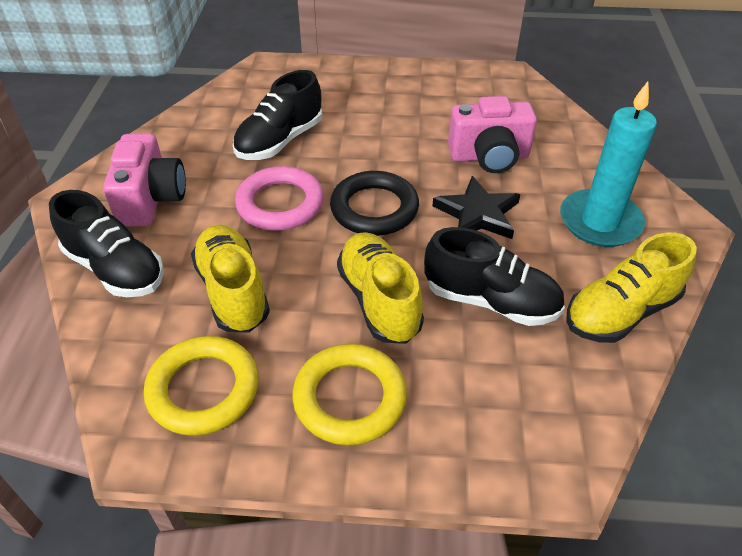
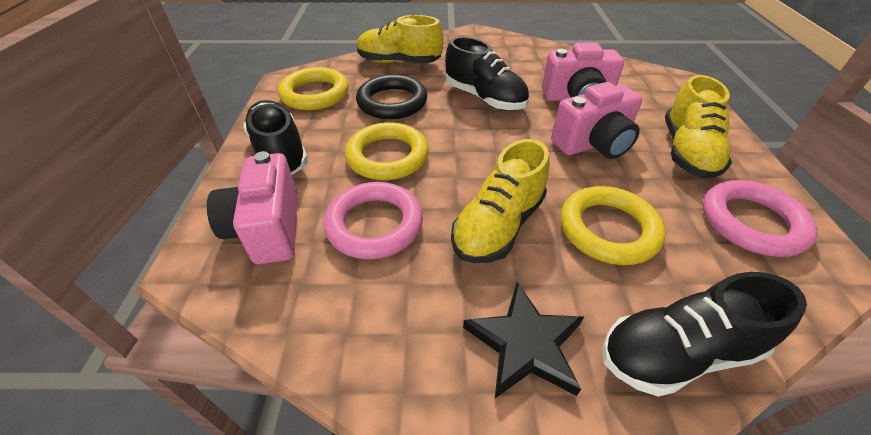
pink camera: [103,133,186,227] [448,96,537,173] = 2 -> [207,151,298,264] [542,43,624,101] [551,82,642,159] = 3
pink ring: [235,166,324,231] = 1 -> [323,182,423,259] [703,180,818,257] = 2
turquoise candle: [560,82,657,247] = 1 -> none = 0
yellow ring: [144,336,259,436] [292,344,407,445] = 2 -> [278,67,349,110] [345,122,429,180] [560,186,666,265] = 3

